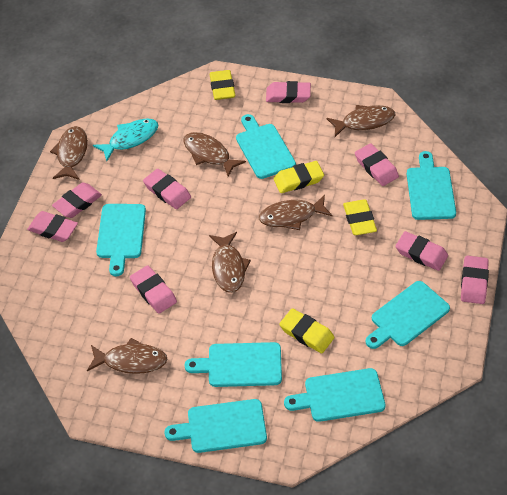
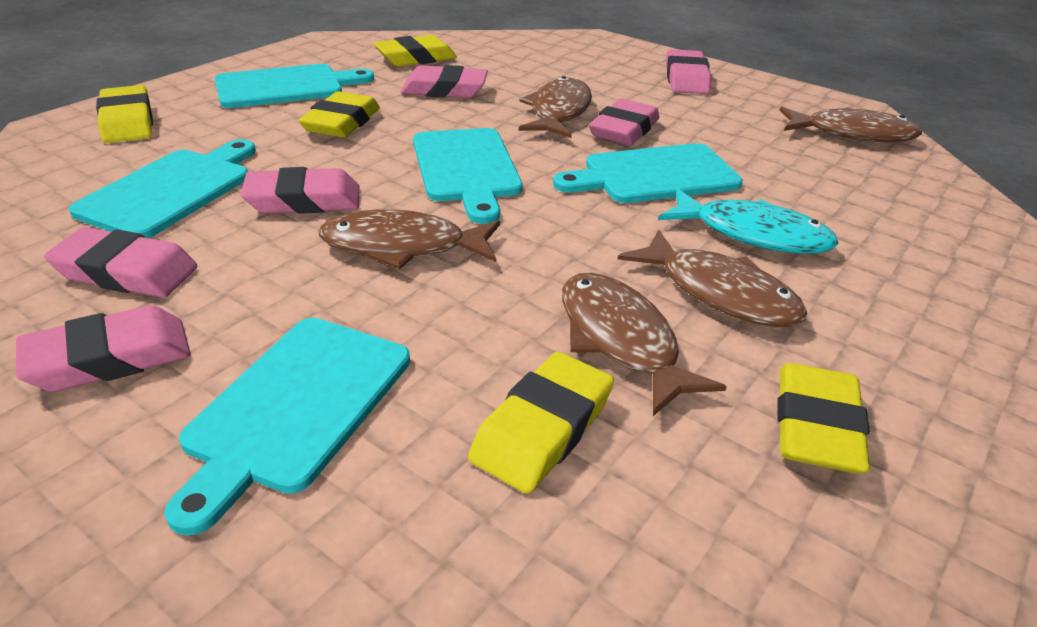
brown fish: [50,126,88,180] [87,338,168,374] [184,132,246,177] [209,232,251,293] [259,195,333,230] [326,105,395,137] = 6 -> [318,209,500,269] [519,76,592,138] [562,273,727,416] [618,230,807,327] [779,107,922,142] = 5
pink eraser: [27,211,78,242] [52,183,102,218] [130,265,177,314] [143,169,191,209] [266,81,311,103] [355,143,399,186] [395,231,448,271] [461,256,489,304] = 8 -> [16,306,191,392] [44,227,197,297] [241,167,360,214] [401,65,488,98] [589,99,660,145] [666,49,711,94] = 6
turquoise cutting board: [96,204,146,277] [164,399,267,453] [184,342,282,387] [236,114,296,179] [284,368,386,422] [366,281,450,349] [407,151,456,220] = 7 -> [69,139,256,238] [164,318,410,536] [215,64,374,108] [413,128,522,224] [553,143,743,203] = 5
yellow eraser: [209,70,235,100] [274,161,324,193] [279,308,334,353] [343,199,377,235] = 4 -> [96,85,153,143] [298,91,380,138] [373,35,457,67] [468,352,614,494] [777,363,870,474] = 5

